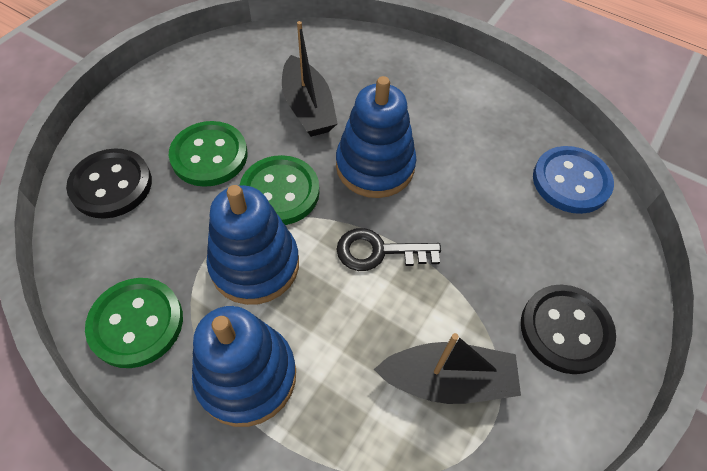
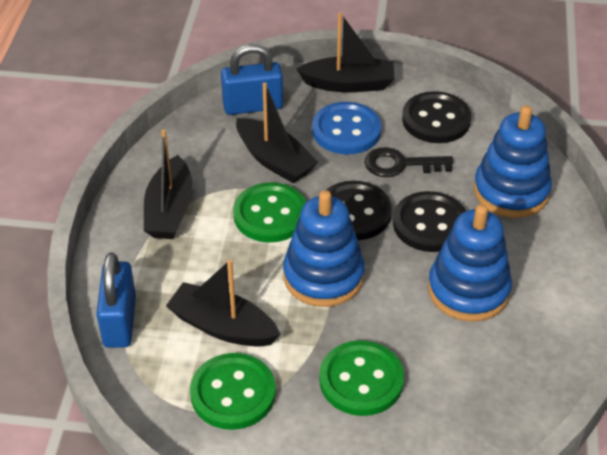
black boat: [282,21,338,137] [374,333,521,404] = 2 -> [144,129,193,239] [166,260,281,347] [236,82,318,183] [296,13,394,92] = 4
black button: [66,148,152,219] [521,284,616,374] = 2 -> [326,181,392,240] [393,191,466,252] [402,91,471,143] = 3
blue padlock: none = 0 -> [96,252,136,348] [221,44,283,115] = 2

